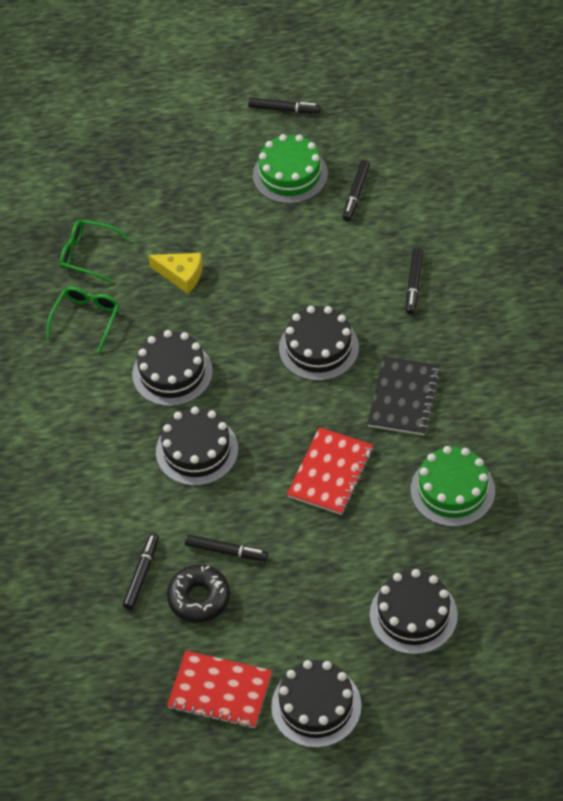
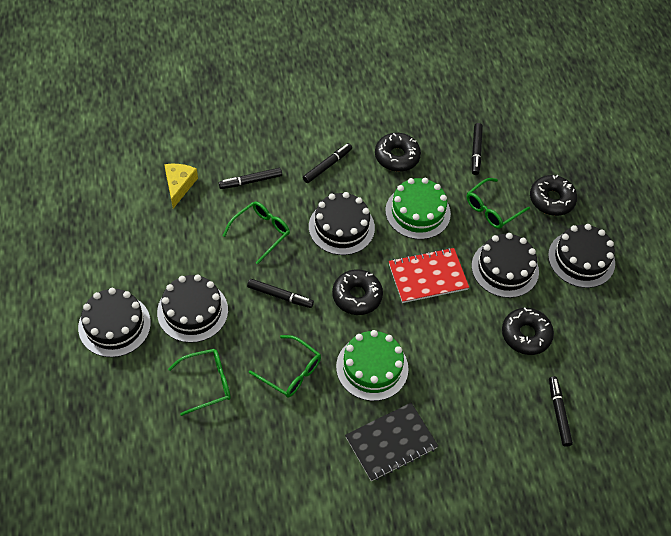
black donut: [167,564,230,623] = 1 -> [332,269,383,315] [375,133,421,172] [502,308,554,355] [530,175,577,216] = 4
green glasses: [46,287,120,353] [60,220,130,283] = 2 -> [168,349,231,416] [223,202,290,265] [249,335,321,398] [467,178,530,229] = 4
red notebook: [167,651,272,729] [287,427,373,515] = 2 -> [389,248,469,303] = 1

